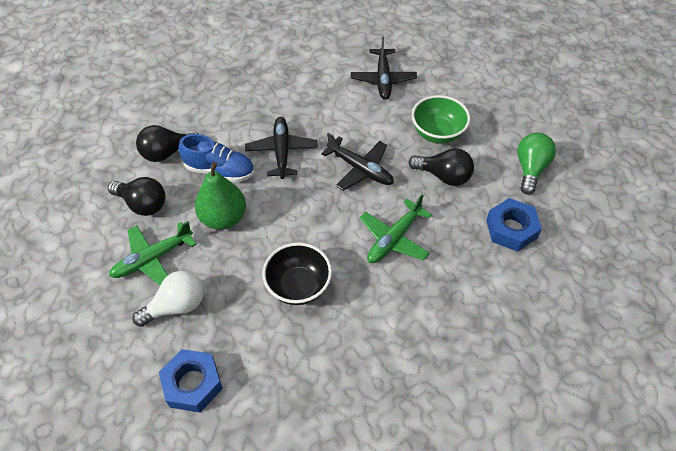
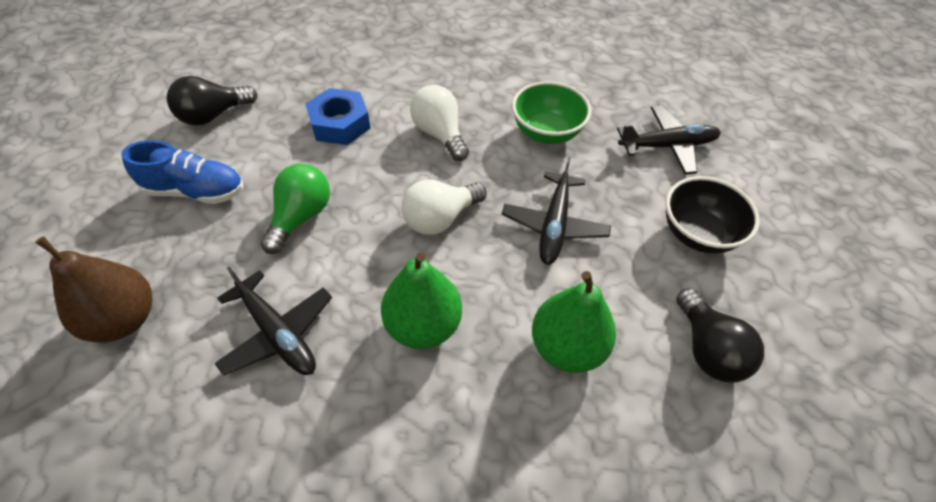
black light bulb: [108,177,166,216] [136,125,199,162] [409,148,474,186] = 3 -> [167,76,257,126] [676,288,764,382] = 2
blue nut: [159,349,223,412] [486,198,542,251] = 2 -> [306,88,370,145] = 1
brown pear: none = 0 -> [35,236,153,343] = 1
green pear: [195,162,246,230] = 1 -> [381,252,462,349] [532,271,616,373] = 2
green plane: [109,221,197,285] [360,194,432,263] = 2 -> none = 0
white light bulb: [132,271,204,327] = 1 -> [402,180,487,235] [410,85,469,161] = 2

